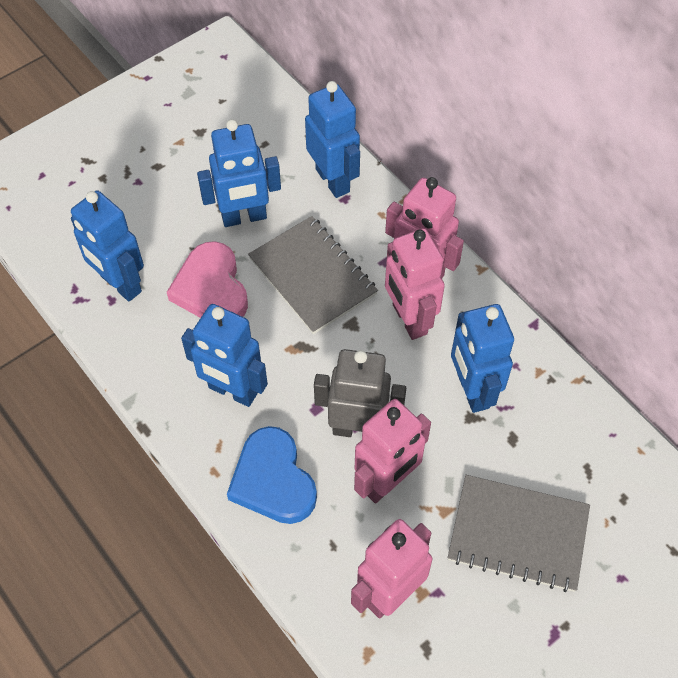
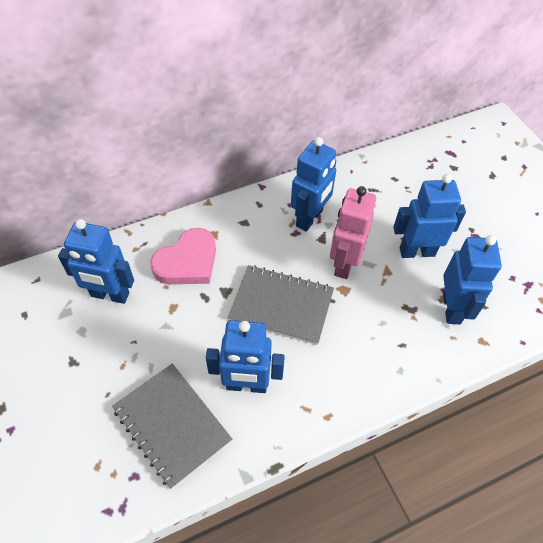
blue heart: [227,426,317,524] = 1 -> none = 0
grey robot: [314,349,406,437] = 1 -> none = 0
pink robot: [351,519,433,618] [354,399,431,503] [385,177,464,278] [385,228,445,340] = 4 -> [330,186,376,279] = 1

